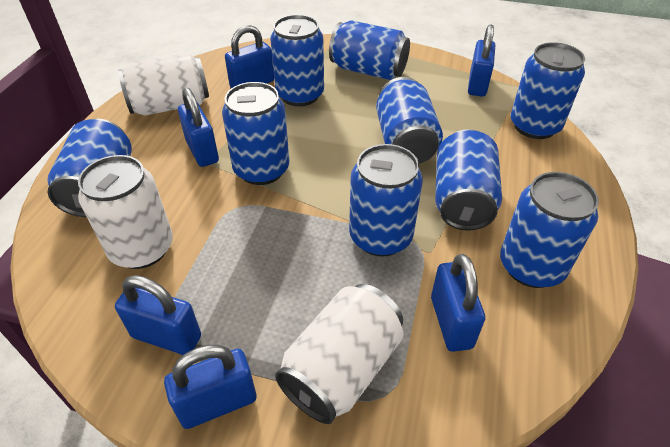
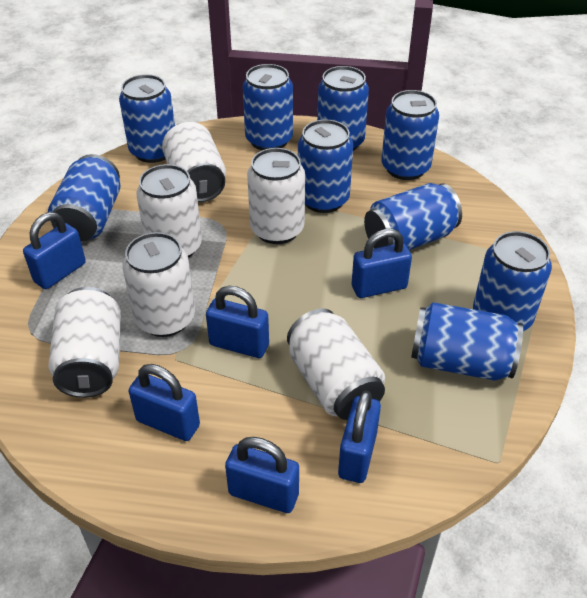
white can: [78,155,173,269] [118,53,209,116] [275,284,404,424] = 3 -> [49,287,121,398] [123,232,195,337] [136,164,202,258] [162,122,226,202] [247,148,305,244] [287,309,385,420] = 6

